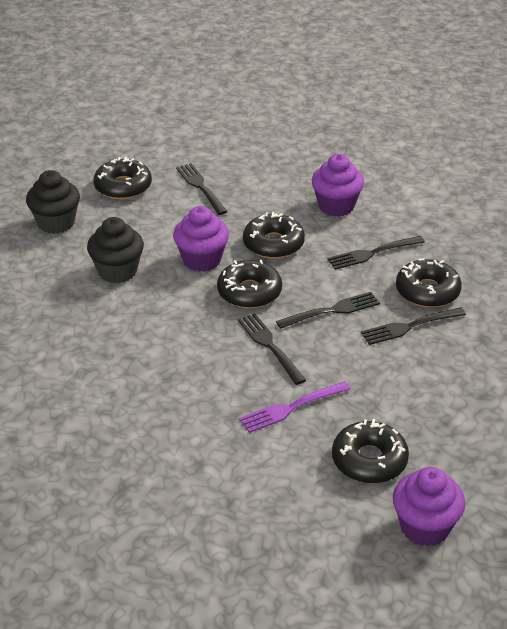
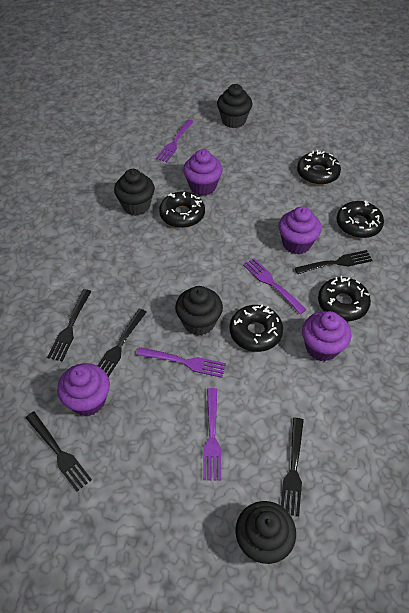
black cupcake: [26,170,80,234] [87,217,144,283] = 2 -> [114,169,155,216] [175,286,223,335] [217,84,252,128] [236,501,296,564] = 4
purple cupcake: [173,206,229,272] [312,154,364,217] [393,467,465,546] = 3 -> [57,363,110,416] [183,149,223,196] [279,206,321,254] [302,311,351,361] = 4
purple fork: [239,381,350,433] = 1 -> [136,347,226,378] [156,120,193,162] [203,388,221,480] [243,258,307,314] = 4

